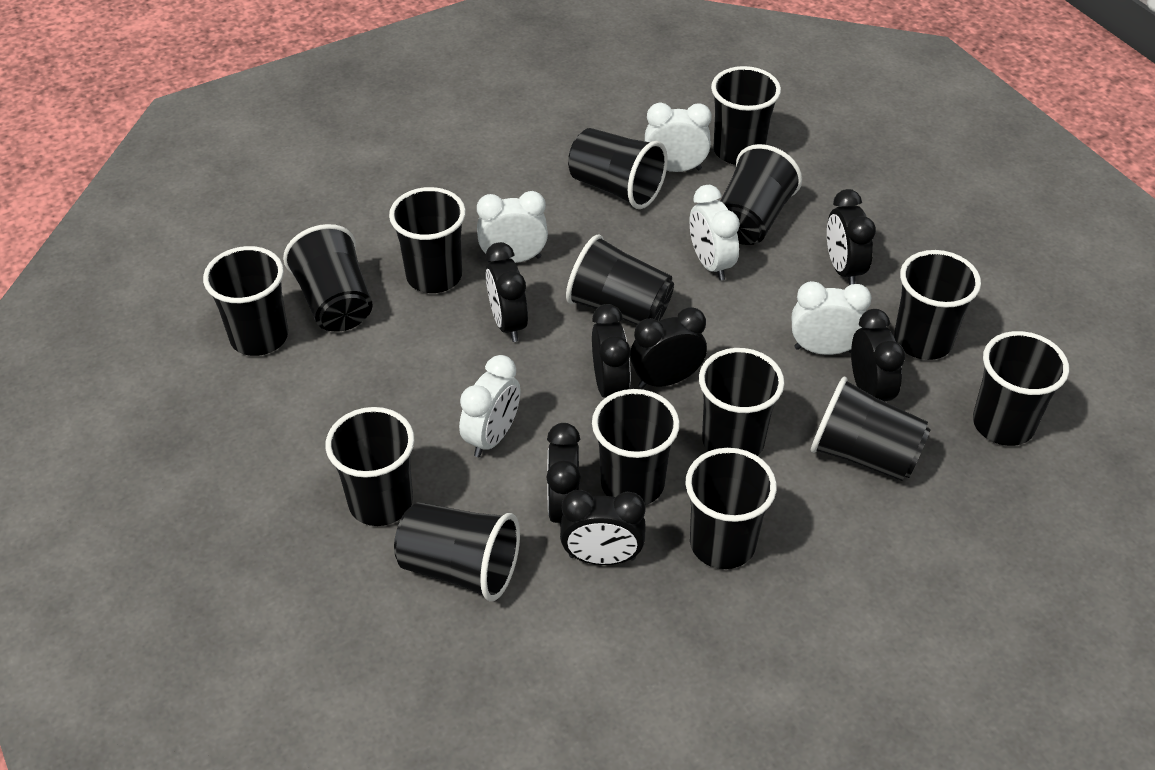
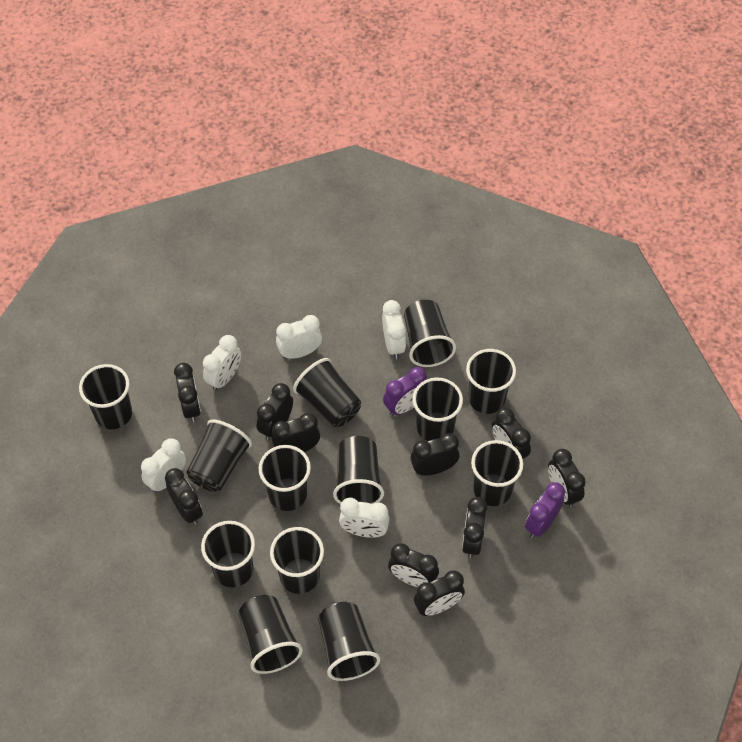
black clock: [486,242,528,342] [546,423,581,528] [560,490,645,565] [592,304,631,398] [630,307,707,388] [827,189,876,285] [851,309,905,401] = 7 -> [165,468,203,525] [174,363,201,422] [256,383,293,440] [272,413,320,452] [388,543,439,587] [410,433,459,476] [414,571,465,616] [462,497,487,558] [492,408,531,459] [548,449,586,508] = 10
black cup: [203,246,288,356] [283,224,373,331] [326,407,414,526] [389,187,466,293] [394,502,520,602] [566,234,674,325] [568,128,668,209] [592,389,680,505] [685,448,777,569] [699,348,784,456] [711,66,781,165] [721,144,802,245] [811,377,931,481] [894,250,981,360] [973,331,1069,446] = 15 -> [79,364,132,429] [186,419,252,492] [201,521,255,587] [238,595,303,674] [259,445,311,511] [270,527,324,594] [293,358,361,427] [318,602,380,681] [333,436,384,504] [404,300,456,367] [412,377,463,441] [466,349,516,414] [471,440,523,506] = 13
purple clock: none = 0 -> [383,367,427,416] [525,482,565,538] = 2

